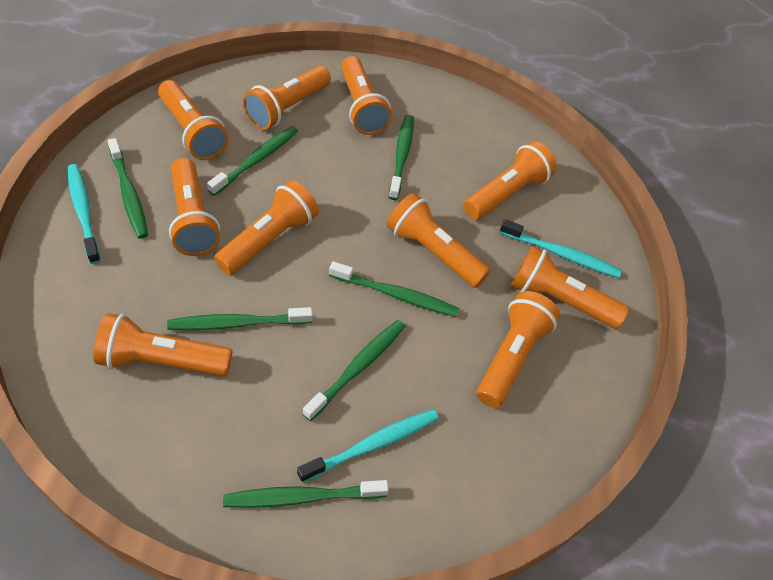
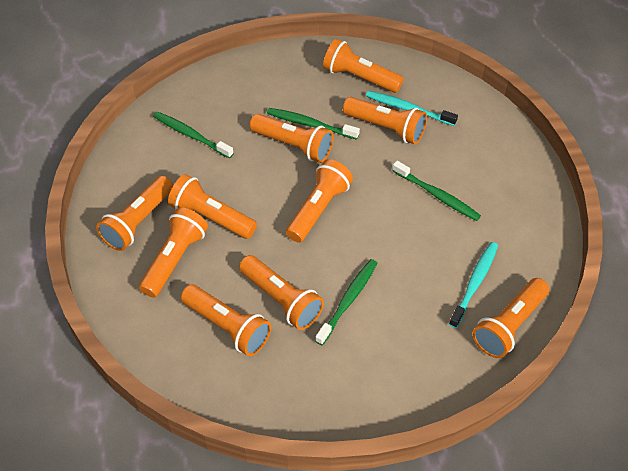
green toothbrush: [108,138,148,239] [167,307,313,330] [207,126,298,196] [223,480,389,508] [302,320,405,421] [329,261,459,317] [389,115,414,200] = 7 -> [153,112,234,159] [267,108,360,140] [315,259,377,345] [392,161,481,221] = 4
turquoise toothbrush: [67,164,101,264] [297,409,439,483] [500,219,622,278] = 3 -> [366,91,458,126] [449,242,498,328] = 2

